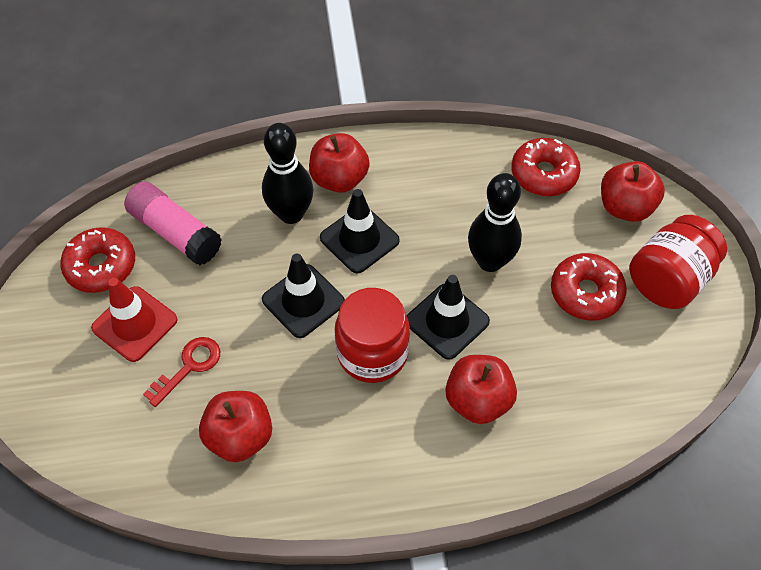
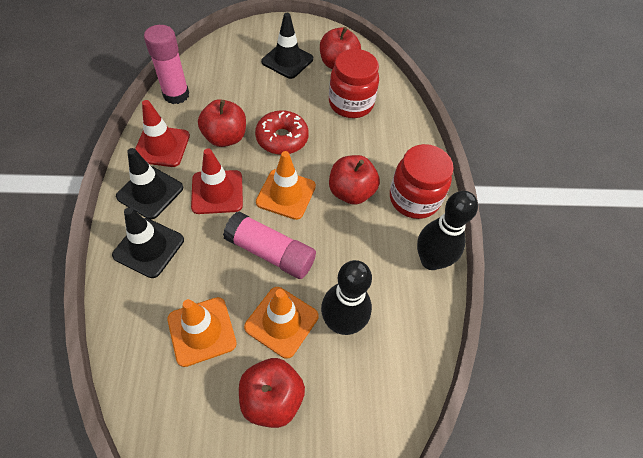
orange traffic cone: none = 0 -> [168,297,237,367] [244,287,319,359] [256,151,316,220] = 3
pink glue stick: [124,182,222,265] = 1 -> [144,25,189,104] [223,211,316,279] = 2
red donut: [60,227,135,293] [511,138,581,196] [551,253,627,321] = 3 -> [255,110,309,155] = 1
red key: [143,337,220,407] = 1 -> none = 0
red traffic cone: [91,278,178,362] = 1 -> [135,100,190,167] [191,148,243,214] = 2

